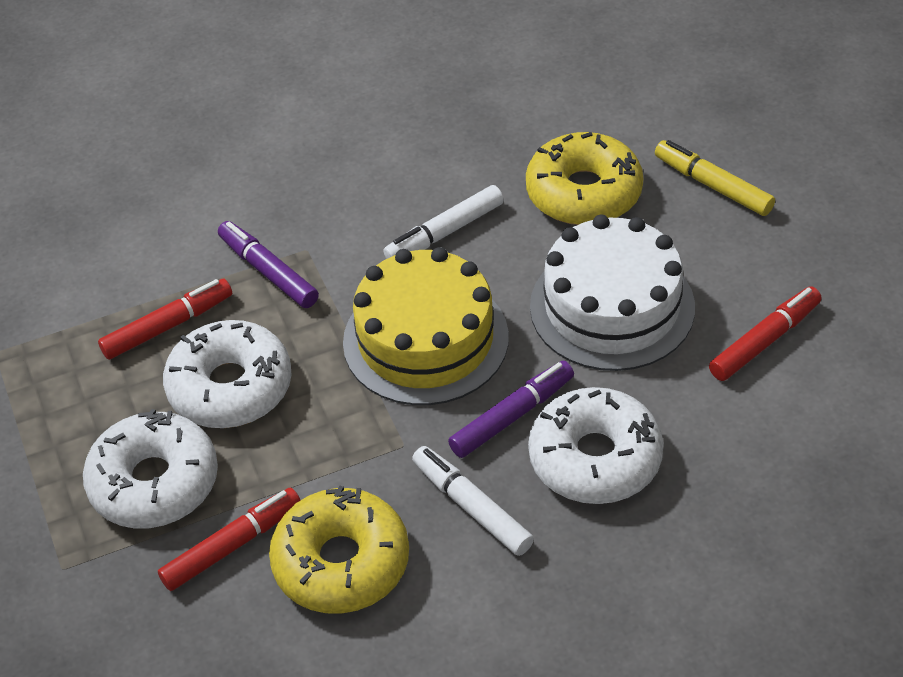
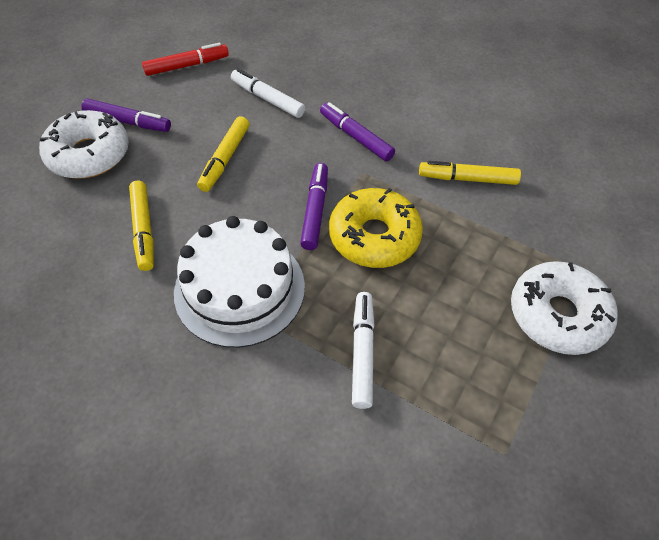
purple marker: [218,221,319,308] [448,361,574,458] = 2 -> [81,99,171,132] [300,163,328,250] [320,102,395,161] = 3
red marker: [98,279,232,360] [158,487,300,591] [709,286,822,381] = 3 -> [142,43,229,76] = 1
white donut: [83,409,218,528] [163,320,292,428] [528,387,663,504] = 3 -> [39,110,129,179] [511,261,618,355] = 2
yellow cake: [343,247,509,405] = 1 -> none = 0
yellow donut: [269,486,409,614] [526,132,643,225] = 2 -> [329,188,423,268] = 1
yellow marker: [655,140,775,216] = 1 -> [129,181,154,271] [197,116,249,192] [419,161,521,185] = 3

